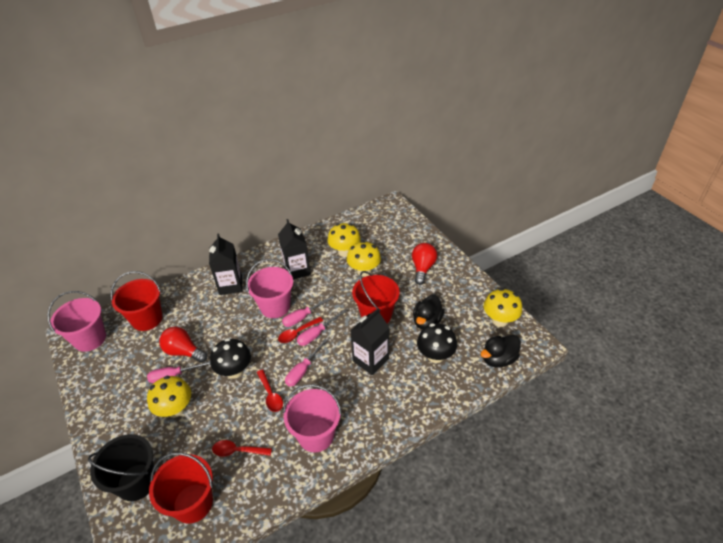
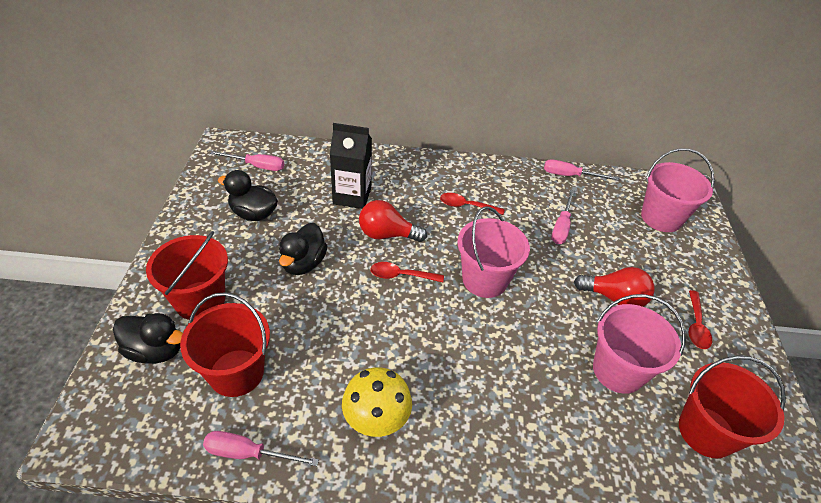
black bucket: [88,434,156,501] = 1 -> none = 0
black carton: [209,233,242,295] [278,219,311,279] [350,308,389,375] = 3 -> [330,123,372,209] = 1
black duck: [413,294,444,329] [481,335,521,368] = 2 -> [113,313,183,364] [218,170,278,221] [279,223,327,275] = 3
black mushroom: [210,338,251,379] [417,323,457,363] = 2 -> none = 0
yellow mushroom: [147,376,191,418] [328,223,361,257] [347,241,381,277] [484,288,522,327] = 4 -> [342,367,412,437] = 1

